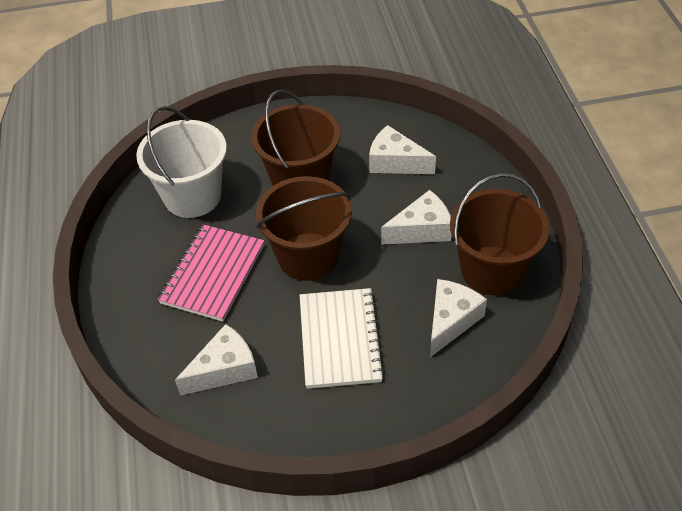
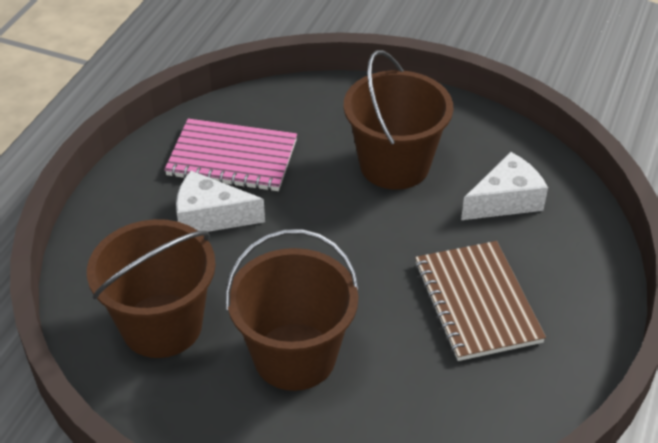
brown notebook: none = 0 -> [415,241,546,361] = 1
white bucket: [136,106,227,218] = 1 -> none = 0
white cheese: [175,324,258,396] [369,125,436,174] [381,190,452,245] [430,279,487,357] = 4 -> [176,171,265,232] [461,152,548,220] = 2
white notebook: [300,288,385,389] = 1 -> none = 0

